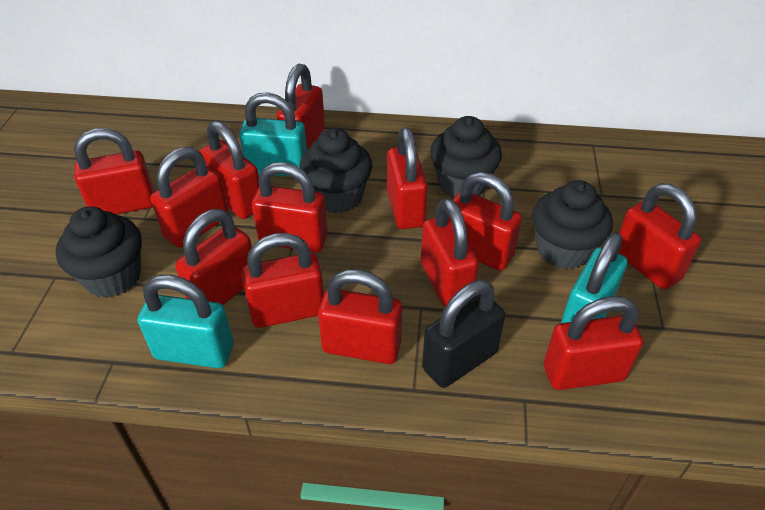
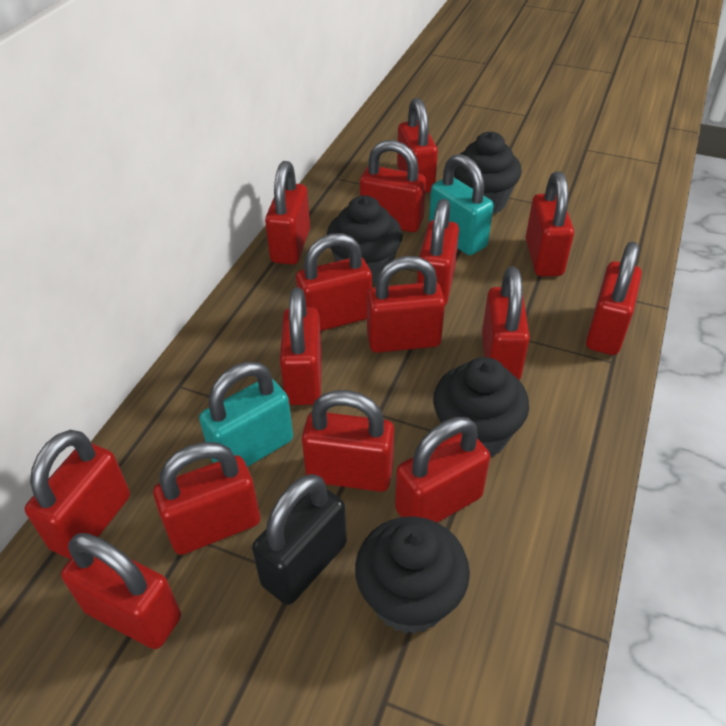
red padlock: [74,128,155,215] [151,147,229,248] [175,209,252,305] [200,121,259,219] [242,233,324,328] [252,162,328,252] [277,64,325,150] [318,269,402,364] [387,127,428,229] [421,198,479,307] [453,172,522,271] [544,296,643,390] [618,183,701,289] = 13 -> [25,430,130,559] [61,533,181,649] [153,442,260,555] [265,161,310,265] [280,288,322,405] [296,233,372,331] [302,390,394,492] [360,140,426,232] [367,256,445,353] [395,417,490,523] [397,98,438,193] [417,199,459,305] [482,267,530,380] [526,171,574,276] [586,242,642,355] = 15
turquoise padlock: [138,275,234,368] [239,92,307,177] [561,232,628,323] = 3 -> [199,362,293,467] [429,154,494,255] = 2

